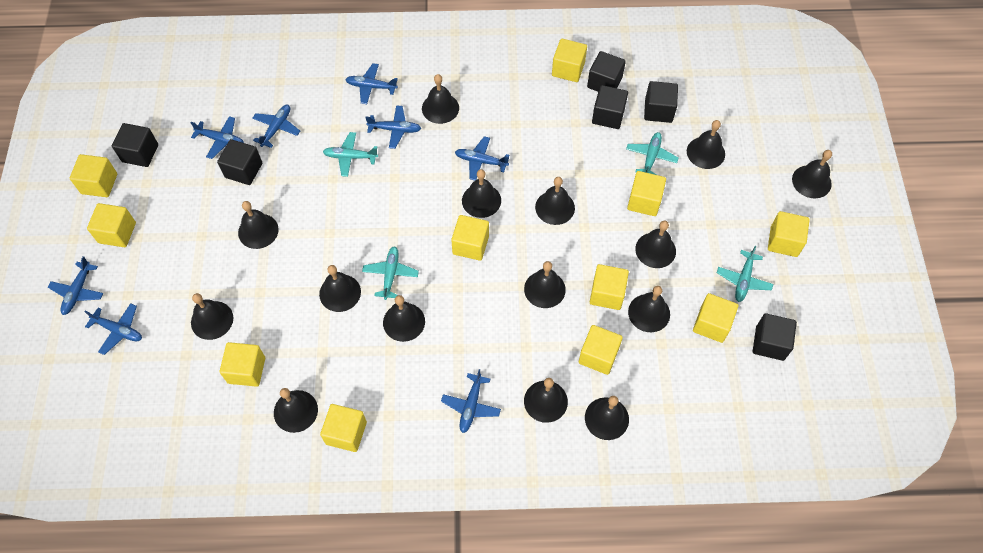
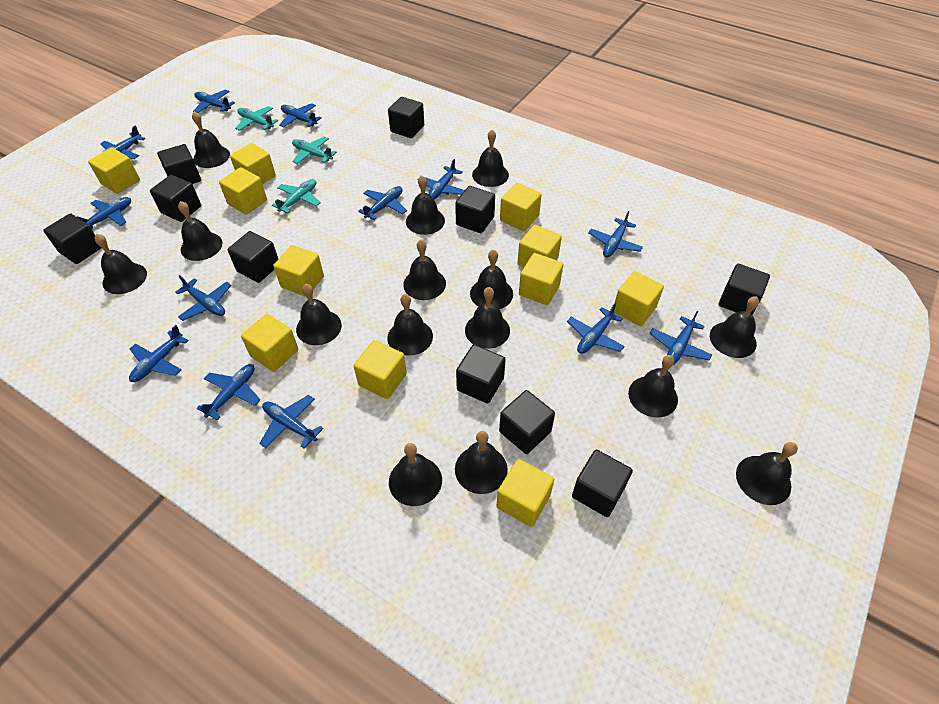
black cube: [112,123,158,167] [217,139,262,185] [587,51,626,92] [592,85,628,129] [644,81,678,123] [753,313,797,361] = 6 -> [43,213,101,264] [150,175,201,222] [157,144,201,184] [227,231,278,283] [388,97,424,138] [455,186,495,233] [456,345,506,403] [499,390,555,454] [572,449,633,517] [718,264,770,315] = 10
blue plane: [48,256,103,315] [85,303,142,355] [190,116,244,159] [252,105,300,148] [345,63,398,104] [365,105,421,149] [441,369,501,433] [455,136,509,180] = 8 -> [77,197,131,229] [100,125,145,159] [129,325,189,382] [175,275,231,321] [193,90,235,113] [196,364,260,420] [259,395,324,449] [279,103,322,127] [358,186,407,220] [418,159,465,200] [567,303,625,354] [588,211,643,257] [649,311,712,365] = 13
turquoise plane: [323,132,378,177] [362,246,419,300] [626,132,679,175] [717,246,773,302] = 4 -> [235,106,278,131] [272,179,321,213] [292,137,337,164] = 3

